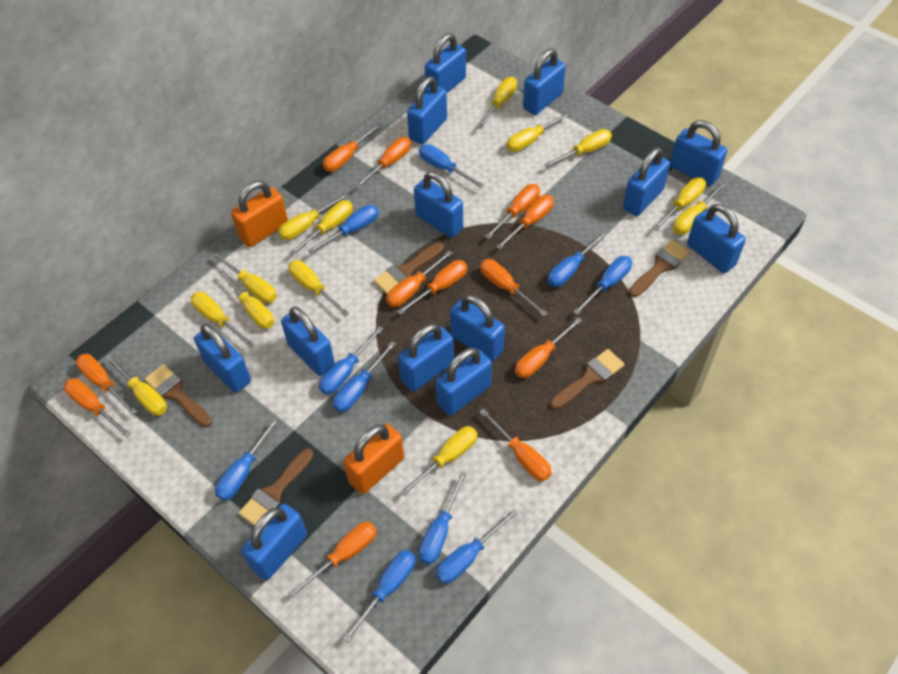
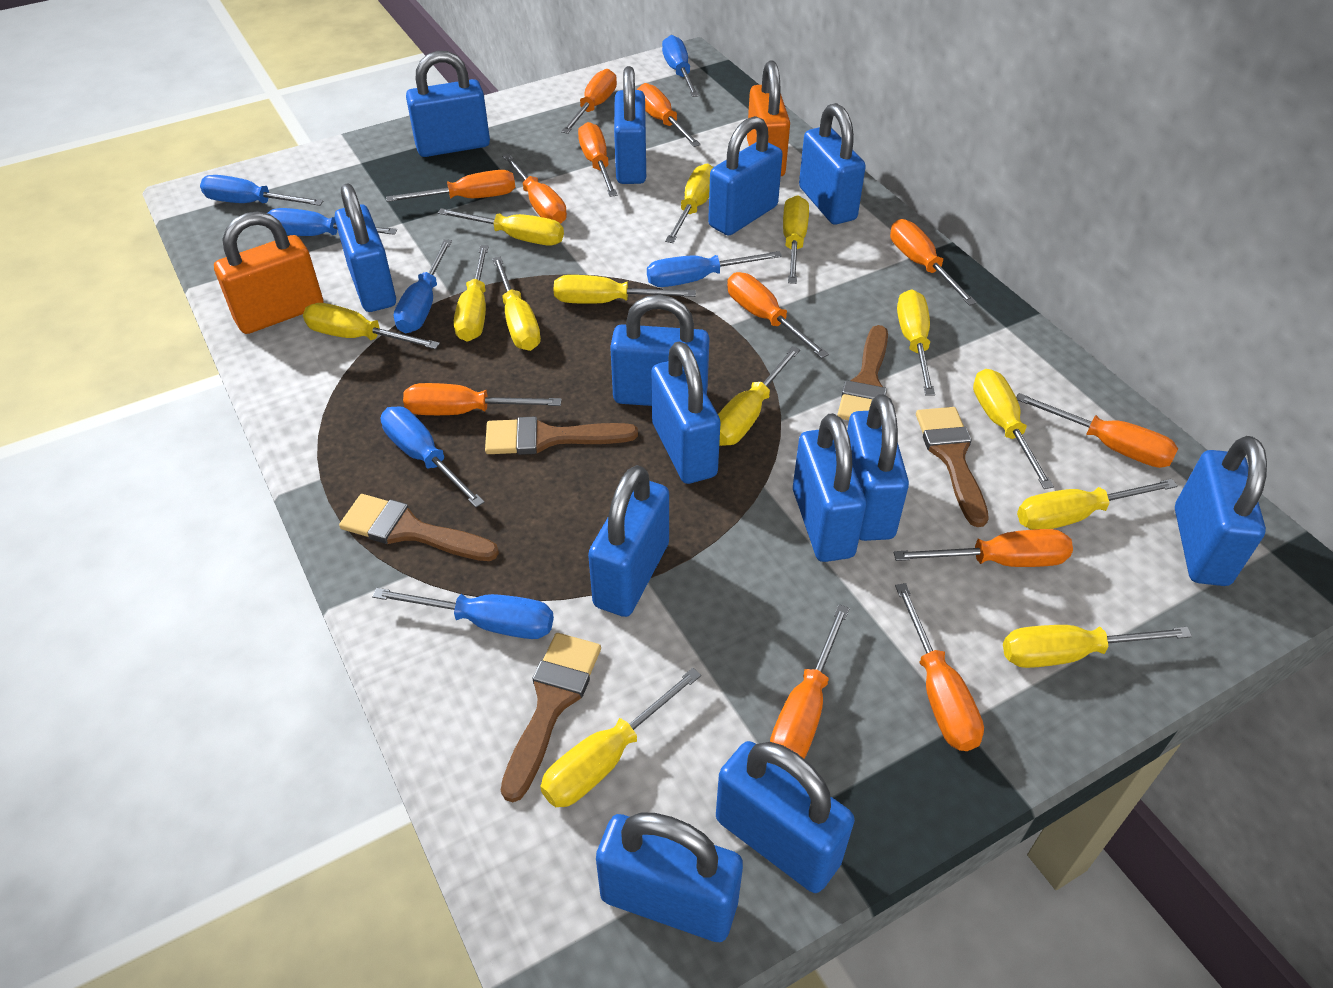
blue screwdriver: [215,417,279,501] [308,205,379,254] [319,326,384,395] [333,341,396,412] [343,550,416,643] [418,471,467,565] [419,144,484,188] [435,509,518,584] [548,231,607,287] [573,256,632,315] = 10 -> [200,175,323,206] [268,208,397,236] [372,588,554,639] [381,406,485,507] [394,239,452,333] [647,251,782,287] [662,35,699,97] = 7

